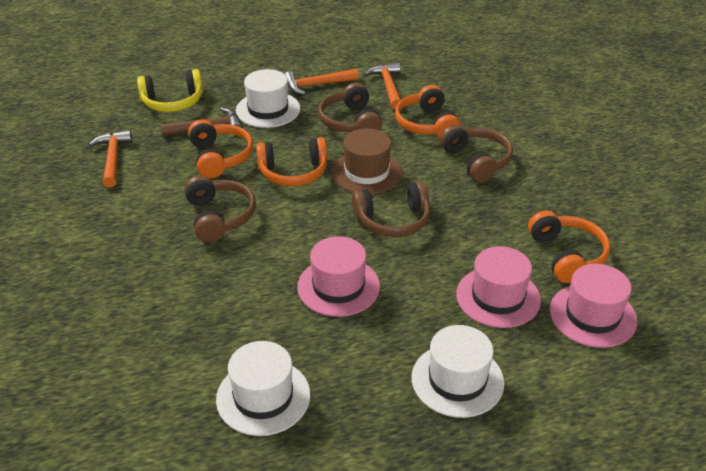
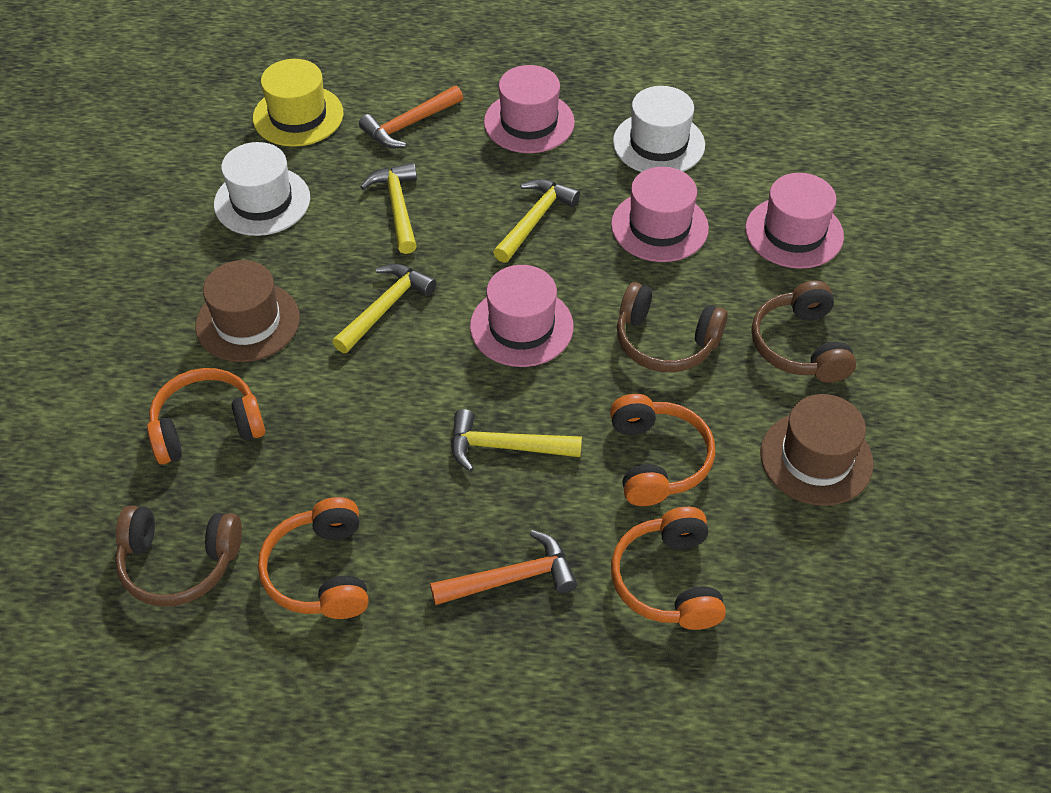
brown hammer: [161,108,242,136] = 1 -> none = 0
brown hat: [332,128,402,194] = 1 -> [196,260,300,362] [760,394,874,506] = 2
brown headphones: [184,175,256,242] [318,83,382,132] [352,181,430,237] [439,125,513,183] = 4 -> [115,505,242,607] [617,282,728,372] [751,281,856,383] = 3
orange hammer: [89,130,132,188] [285,69,358,95] [364,62,401,109] = 3 -> [359,86,463,148] [430,530,577,605] = 2
pink hat: [297,236,380,317] [456,246,541,328] [550,264,637,348] = 3 -> [470,265,574,367] [484,65,575,153] [611,167,709,262] [745,173,844,269] = 4
white hat: [216,341,310,436] [236,69,300,128] [412,325,504,418] = 3 -> [214,142,310,236] [613,86,705,172] = 2
yellow hammer: none = 0 -> [332,264,436,353] [360,162,417,254] [451,409,582,472] [493,179,580,263] = 4
yellow hat: none = 0 -> [253,59,343,147] = 1
yellow headphones: [137,69,203,112] = 1 -> none = 0

